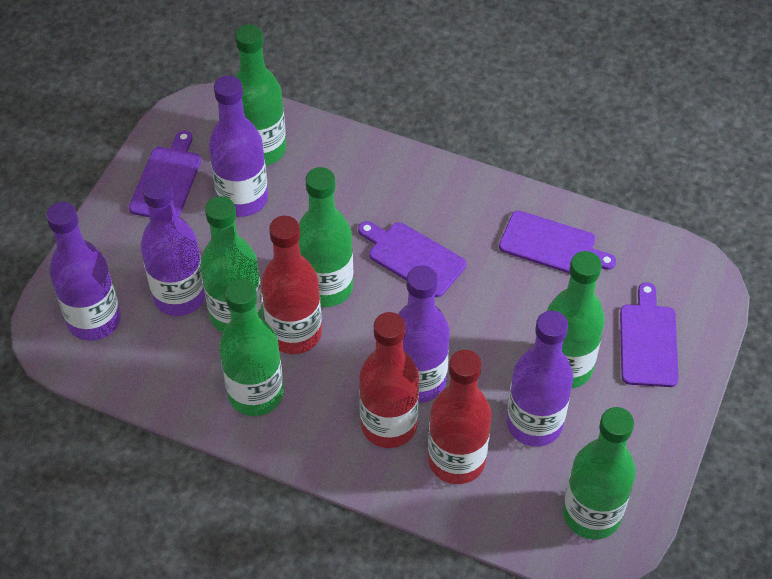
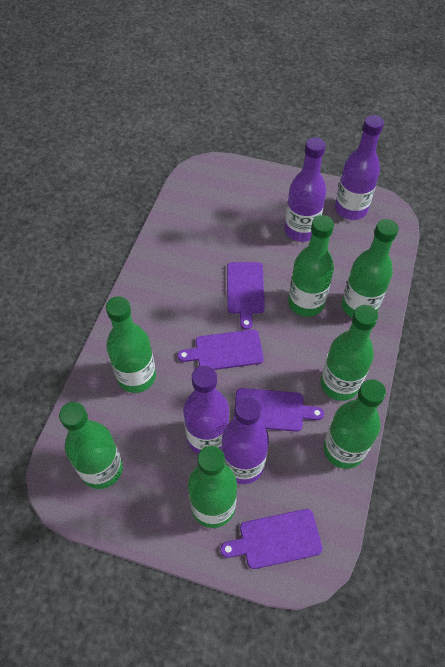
green bottle: [200,196,264,333] [219,279,284,416] [235,24,286,166] [299,167,353,307] [547,251,605,389] [563,407,636,540] = 6 -> [59,402,123,489] [106,296,156,393] [188,446,237,528] [288,215,334,317] [321,305,378,401] [323,379,386,469] [342,219,399,318] = 7
purple bottle: [46,202,121,341] [141,176,205,316] [209,75,268,217] [398,266,450,403] [507,311,573,447] = 5 -> [183,365,229,454] [221,397,269,484] [284,137,326,242] [335,115,384,220] = 4
red bottle: [261,216,322,354] [359,312,419,448] [428,350,491,484] = 3 -> none = 0

